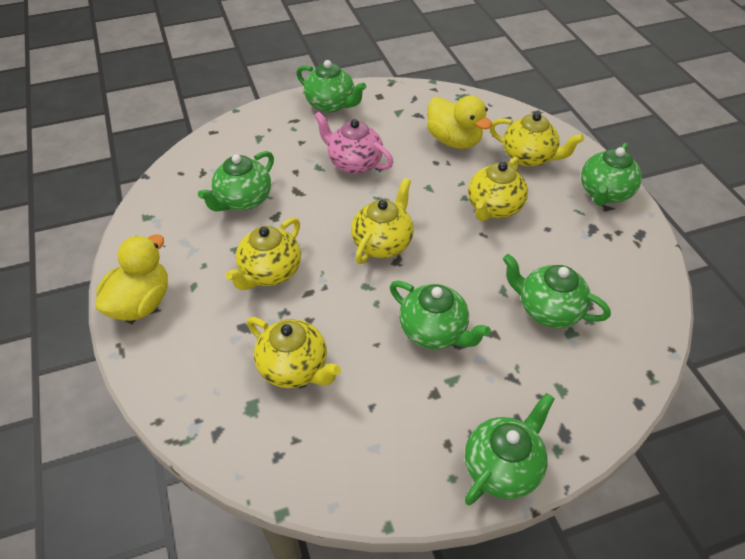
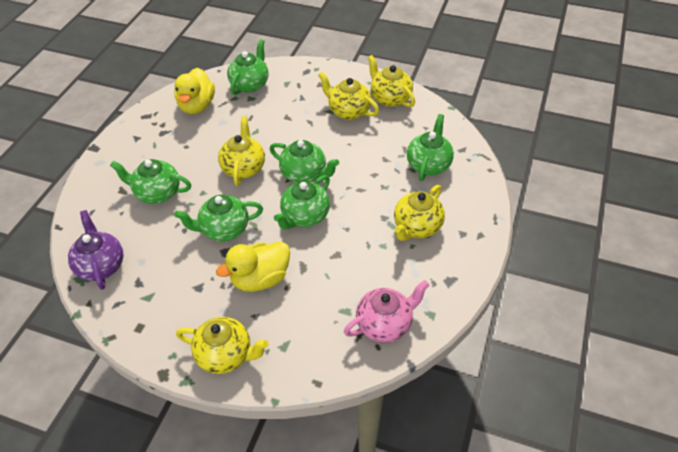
purple teapot: none = 0 -> [68,210,123,290] = 1

